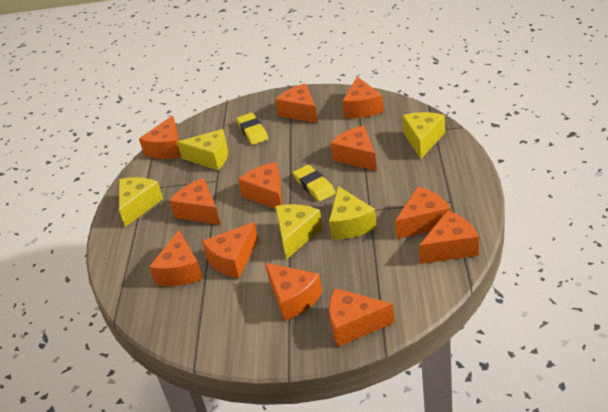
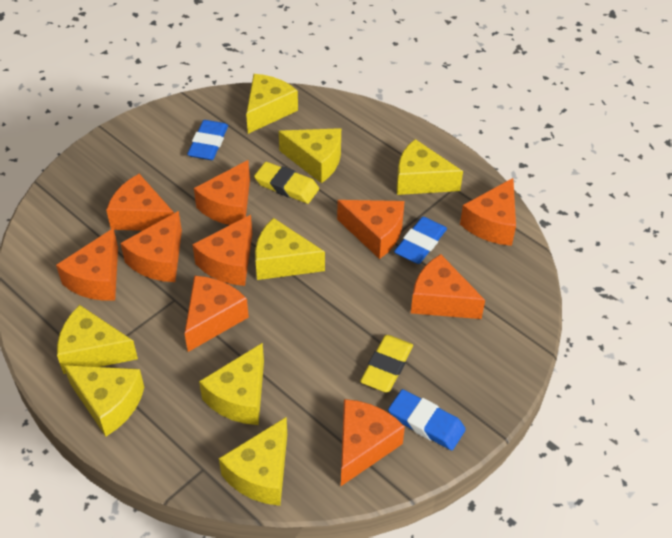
blue eraser: none = 0 -> [187,120,228,160] [388,389,466,450] [394,217,447,264] = 3
orange cheese: [139,116,180,159] [149,230,203,286] [169,178,221,225] [202,222,258,278] [238,162,282,209] [265,263,322,321] [275,83,318,123] [329,288,395,347] [330,125,377,171] [342,77,384,118] [395,187,451,239] [419,210,479,264] = 12 -> [56,228,118,301] [106,174,174,231] [120,211,182,282] [184,276,249,352] [192,215,252,286] [194,160,250,225] [337,200,404,259] [341,399,405,486] [411,254,485,319] [460,178,516,246] = 10
yellow cheese: [119,177,163,227] [177,129,228,170] [275,204,323,260] [329,186,377,240] [402,112,445,159] = 5 -> [57,305,138,374] [64,365,144,437] [199,343,264,425] [219,417,287,506] [246,74,298,134] [255,218,325,280] [279,128,341,183] [397,139,463,195] = 8

